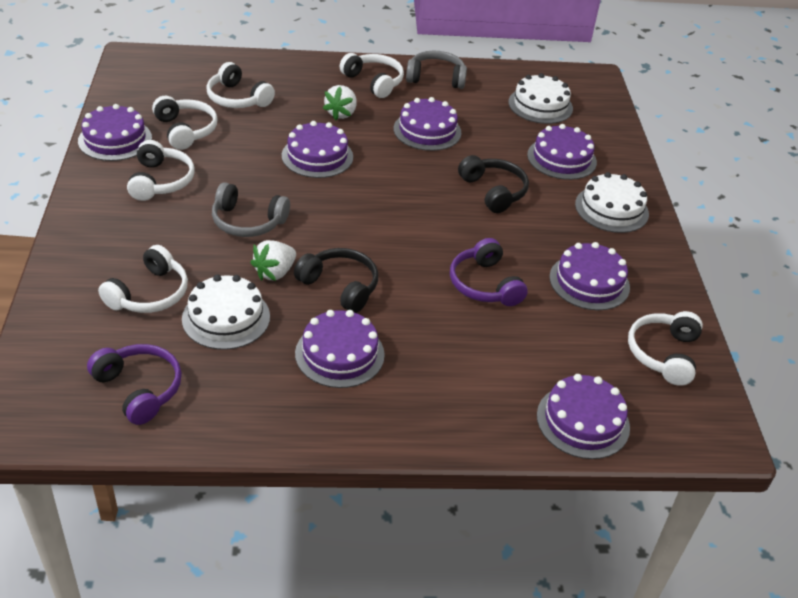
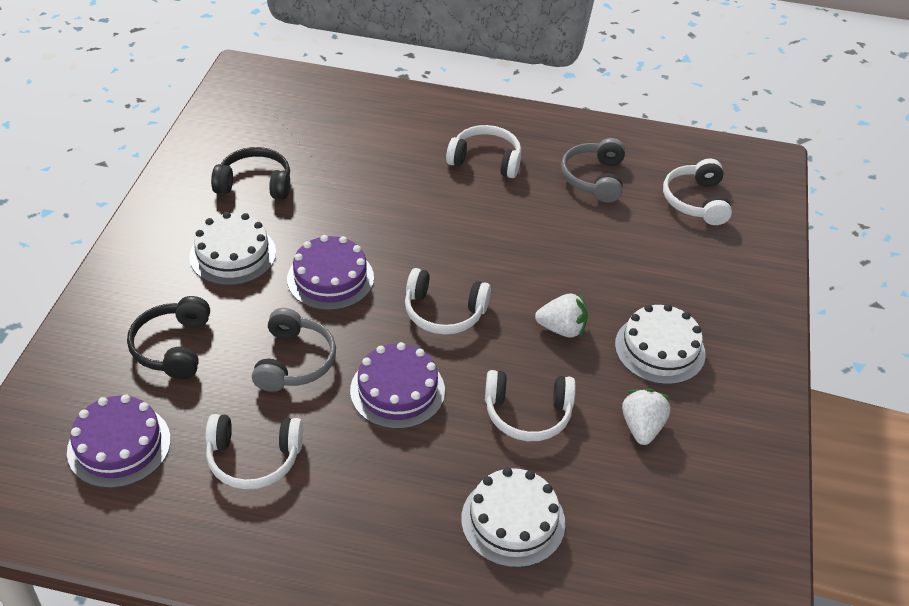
purple cake: [78,104,152,161] [282,121,353,178] [295,310,385,388] [394,97,462,151] [527,124,597,180] [537,374,630,459] [549,242,630,310] = 7 -> [67,394,171,488] [287,235,374,310] [350,342,445,429] = 3
purple headphones: [87,344,182,425] [450,238,528,306] = 2 -> none = 0
white headphones: [98,245,188,313] [127,140,194,201] [152,96,218,150] [206,62,275,108] [340,53,404,98] [628,311,703,386] = 6 -> [206,414,303,489] [405,268,491,335] [446,125,521,178] [485,370,576,441] [663,158,732,225] = 5

